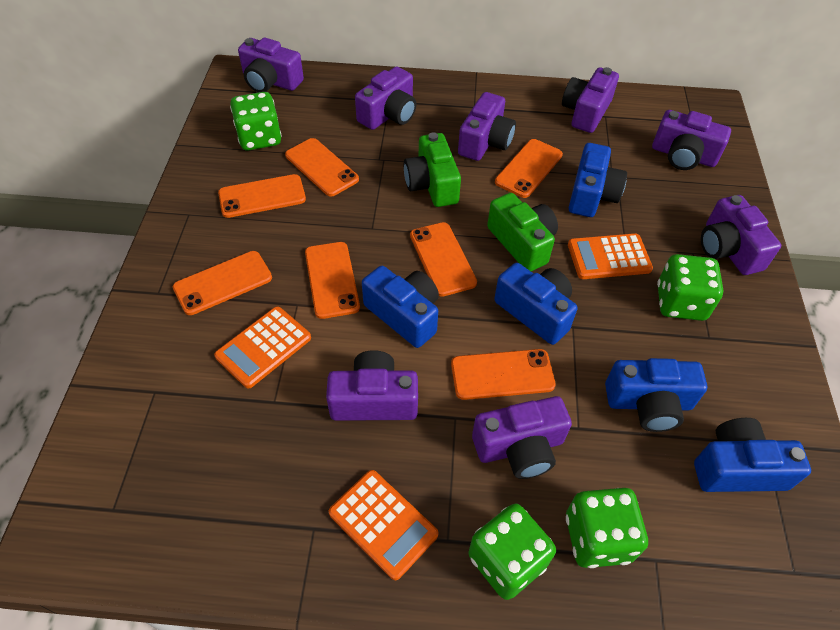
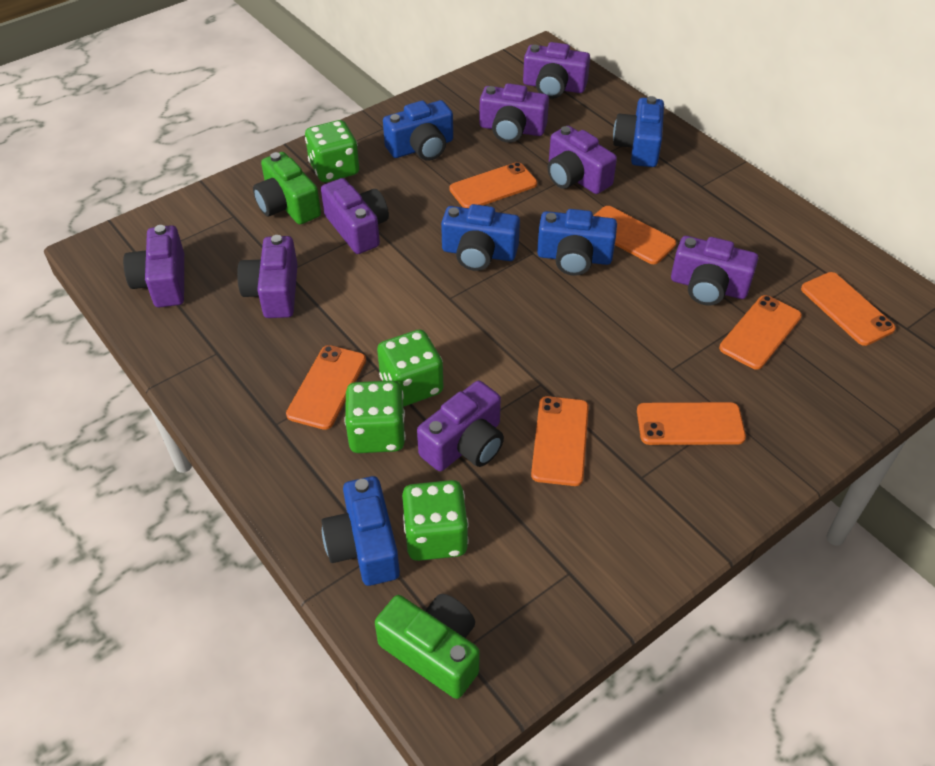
orange calculator: [214,306,311,388] [329,470,439,580] [568,233,653,279] = 3 -> none = 0

